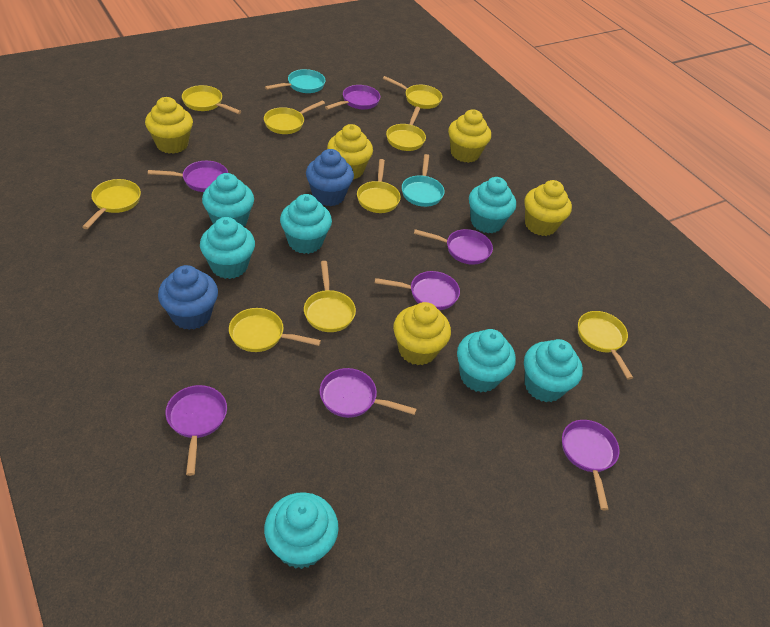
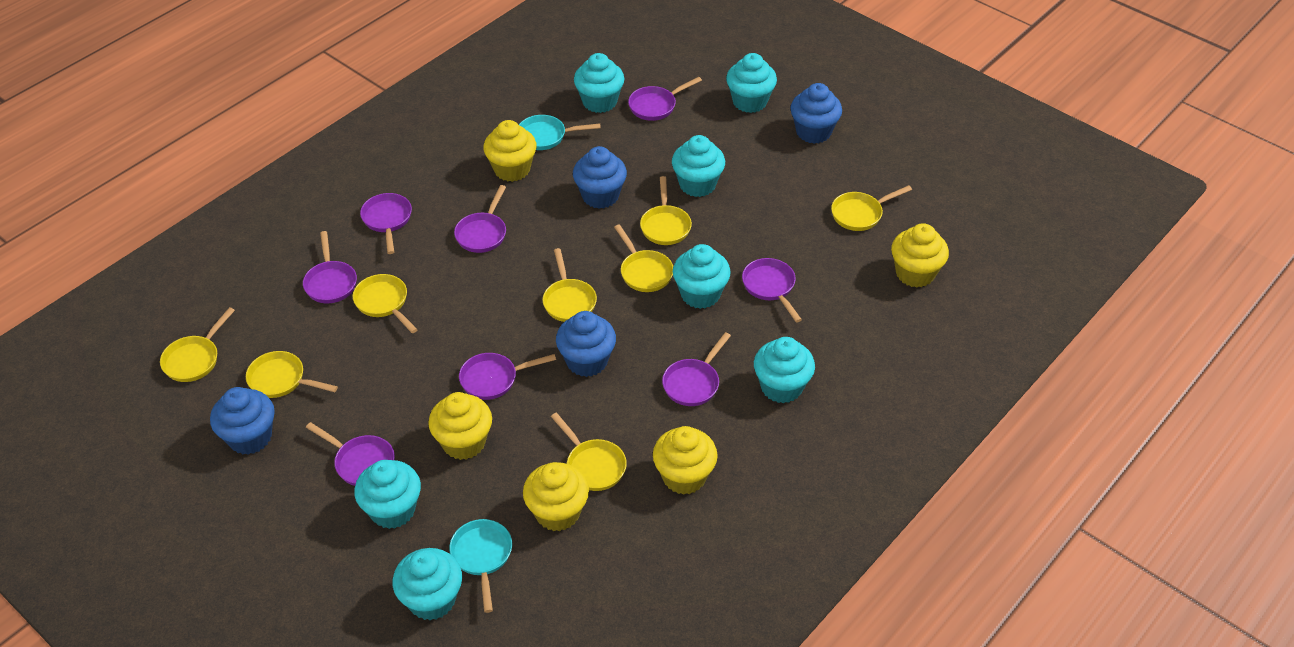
blue cupcake: [158,265,218,330] [306,149,354,206] = 2 -> [210,387,275,455] [556,311,616,377] [573,146,627,209] [790,83,842,144] = 4
purple pan: [148,161,228,192] [166,385,227,476] [320,368,417,418] [325,85,380,110] [375,271,460,310] [414,229,493,265] [562,420,620,510] = 7 -> [303,231,357,303] [306,422,395,486] [360,193,412,254] [454,185,506,253] [459,353,556,400] [628,77,702,121] [662,332,731,406] [742,258,802,322] = 8
yellow pan: [82,179,141,229] [182,85,241,114] [229,308,321,352] [264,100,325,134] [304,261,356,332] [357,159,401,213] [383,76,442,109] [386,107,426,151] [578,311,633,380] = 9 -> [160,307,235,382] [246,351,338,398] [353,274,418,333] [543,248,597,322] [551,413,627,491] [614,224,673,292] [640,176,692,245] [831,185,912,231] = 8

